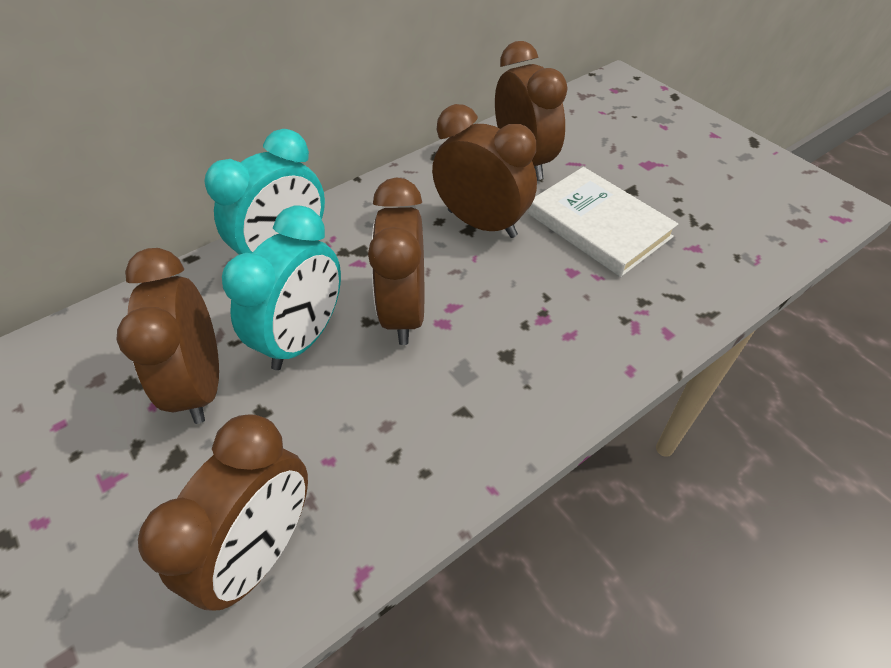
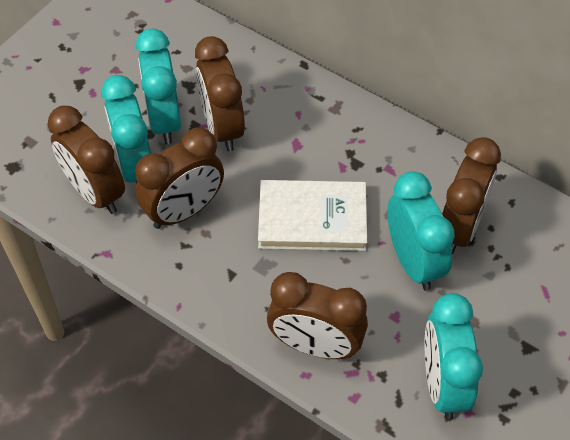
turquoise clock: [204,129,325,255] [222,205,341,370] = 2 -> [101,75,151,183] [136,29,181,144] [388,171,455,291] [425,293,483,419] = 4

